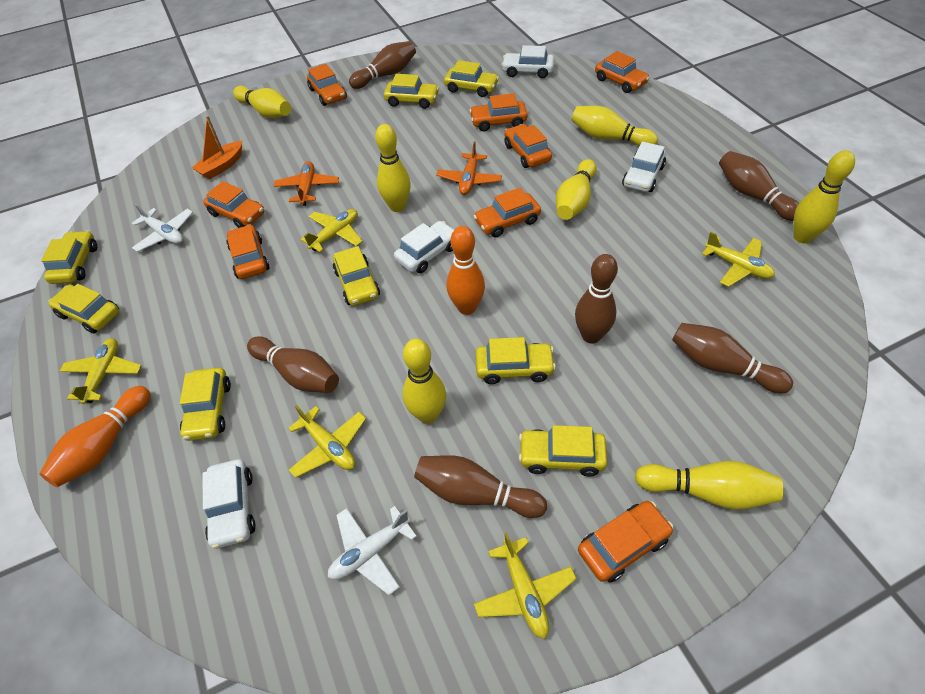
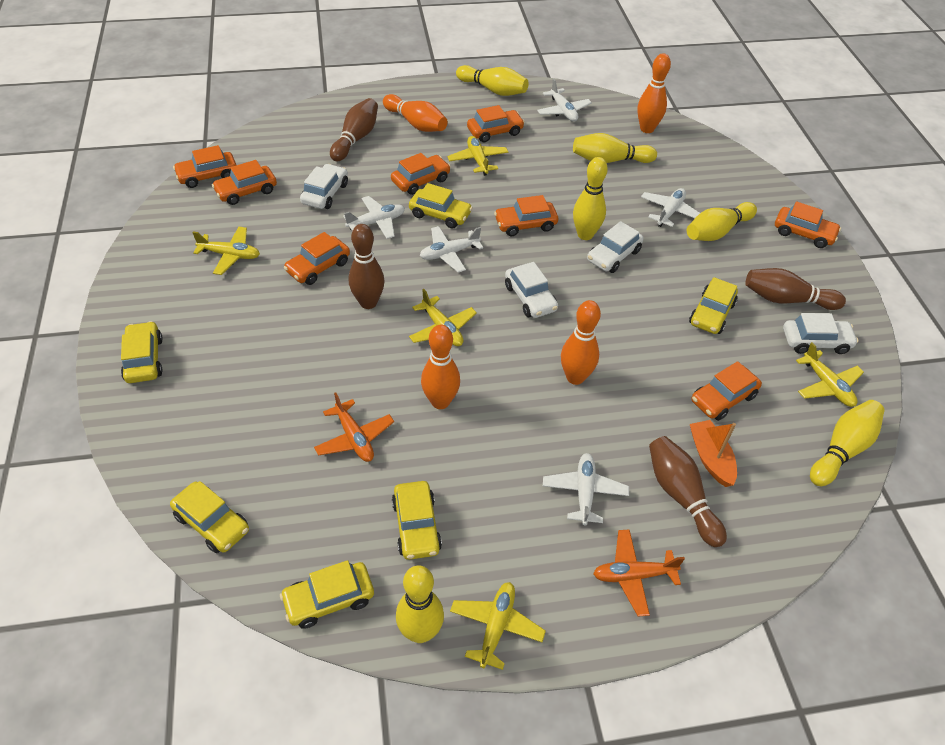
brown bowling pin: [247,336,339,393] [349,41,416,89] [414,455,547,518] [575,254,618,344] [672,323,793,393] [719,151,799,221] = 6 -> [330,98,378,161] [349,224,385,309] [649,436,727,547] [745,268,846,310] = 4
orange bowling pin: [39,386,150,487] [447,226,485,315] = 2 -> [383,94,448,132] [421,325,460,409] [561,300,601,385] [637,53,671,133] = 4
white plane: [132,203,193,252] [328,506,417,595] = 2 -> [343,196,405,239] [420,226,483,273] [537,79,592,122] [543,453,629,525] [641,188,700,227] = 5
yellow bowling pin: [233,86,291,118] [375,124,411,212] [402,339,446,424] [556,159,597,220] [572,106,658,146] [635,461,783,510] [794,150,855,243] = 7 -> [396,565,444,643] [456,65,529,96] [573,133,657,163] [573,157,608,240] [687,202,757,241] [810,400,885,486] = 6
yellow car: [41,231,97,284] [48,284,119,333] [180,368,231,441] [333,246,380,306] [384,74,439,109] [444,60,499,97] [476,337,556,384] [519,425,607,476] = 8 -> [121,321,163,383] [170,481,249,553] [280,560,374,629] [392,481,442,560] [409,183,472,229] [689,277,738,334] = 6

